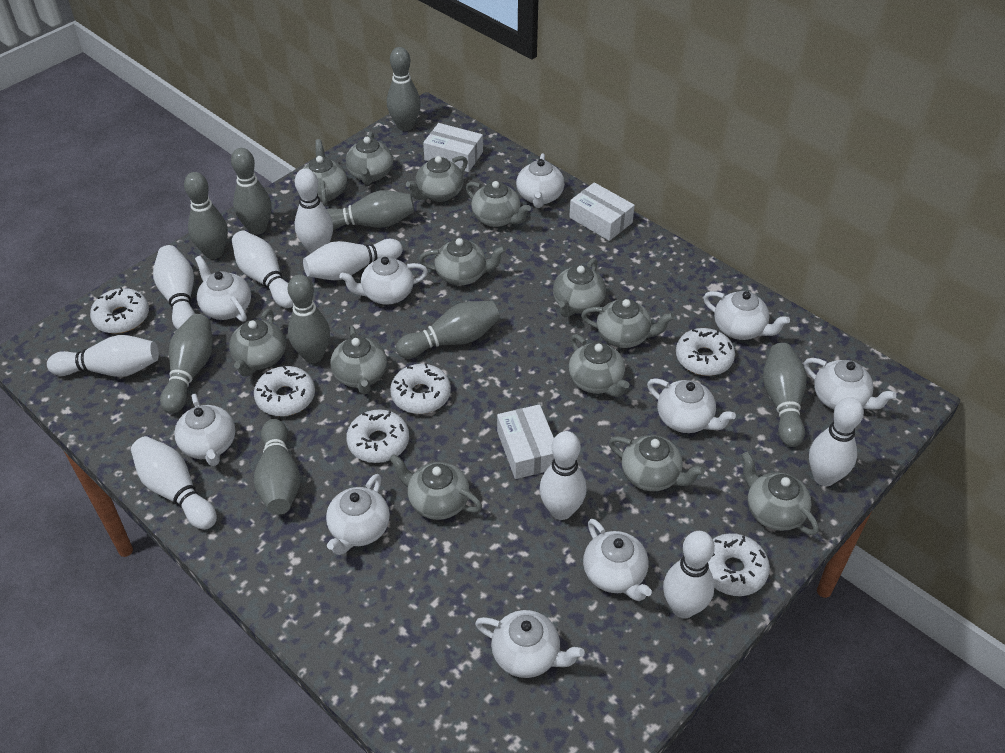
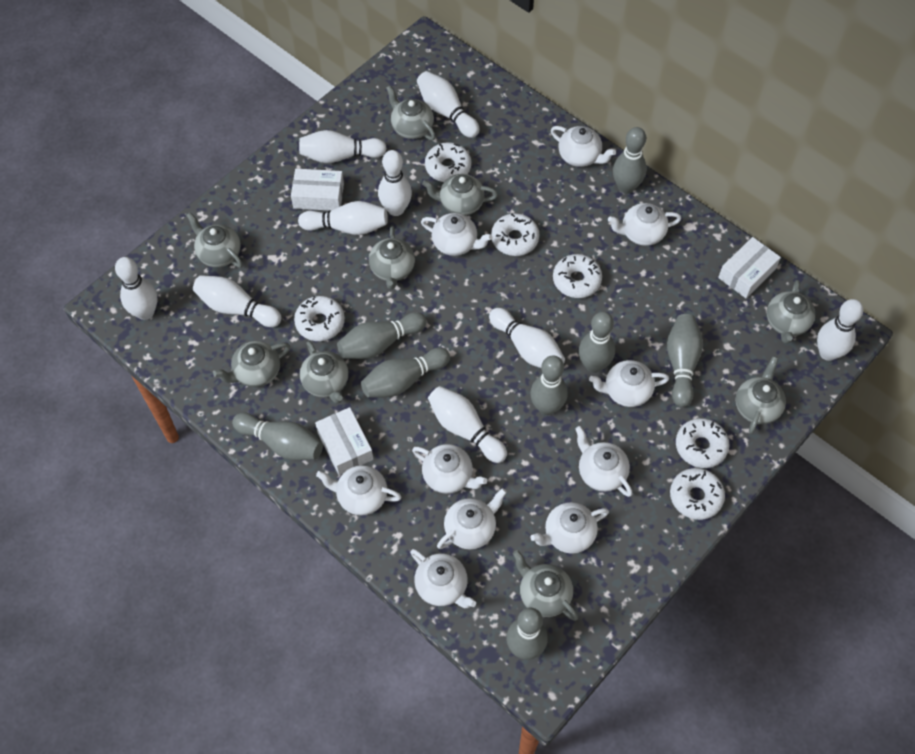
grey bowling pin: [160,314,213,414] [184,172,228,259] [231,148,272,235] [254,419,301,515] [288,274,330,363] [327,190,414,230] [387,47,421,131] [396,301,500,358] [763,343,807,447] = 9 -> [232,413,323,460] [337,312,427,359] [361,348,450,398] [506,607,548,660] [530,355,568,415] [578,312,615,373] [613,127,647,194] [667,314,703,407] = 8
grey teapot: [229,309,286,377] [303,139,347,206] [330,326,387,394] [346,132,393,185] [389,454,482,520] [406,156,468,202] [419,238,506,286] [466,181,531,227] [553,258,606,317] [569,334,629,397] [581,298,674,348] [609,435,705,491] [741,452,819,535] = 13 -> [186,212,243,268] [213,341,290,387] [300,341,349,404] [369,226,415,289] [386,85,436,140] [422,174,498,216] [513,550,578,621] [735,357,786,434] [767,280,815,344] = 9

